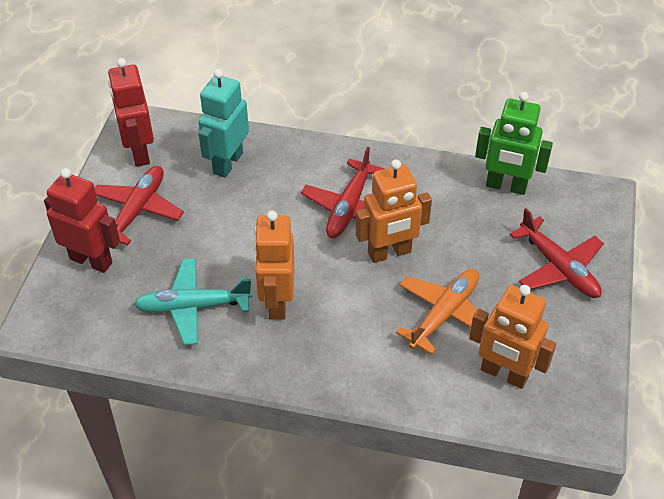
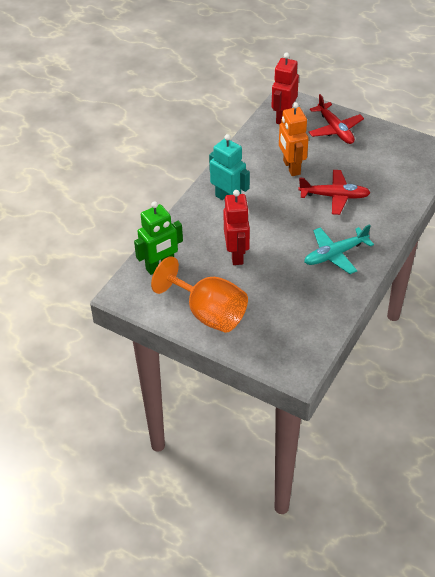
orange goblet: none = 0 -> [151,256,248,333] = 1
orange plane: [396,269,479,355] = 1 -> none = 0
orange robot: [254,211,294,320] [356,160,432,263] [469,285,556,389] = 3 -> [279,102,309,176] = 1
red plane: [95,166,184,245] [301,147,385,238] [509,208,604,298] = 3 -> [298,170,371,215] [309,94,364,144] = 2

